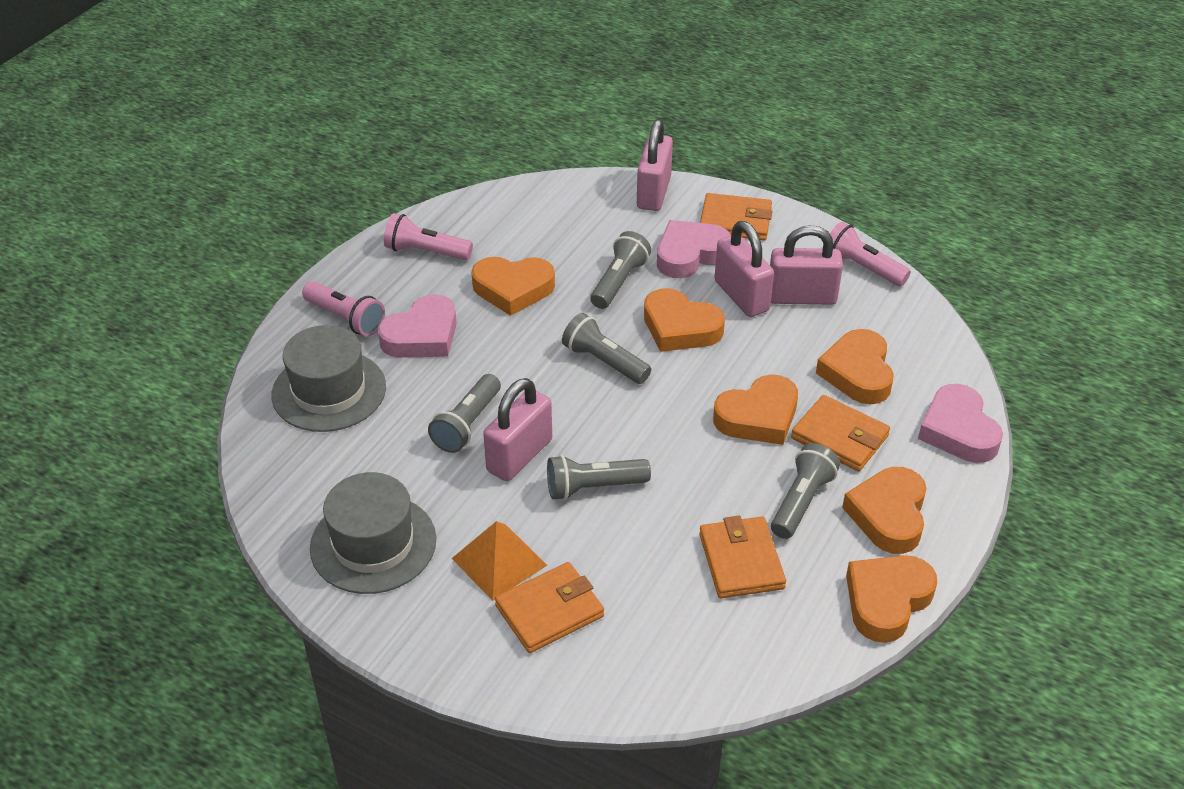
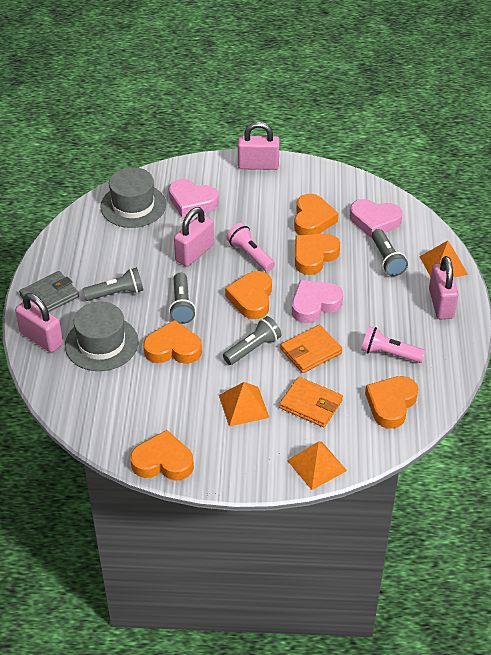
grey flashlight: [428,374,501,453] [547,455,651,500] [562,313,651,384] [590,231,651,309] [771,443,840,539] = 5 -> [83,267,143,301] [169,273,196,324] [223,316,281,365] [372,229,408,276] = 4
grey wallet: none = 0 -> [19,271,79,312] = 1
orange pyramid: [451,521,547,601] = 1 -> [219,382,269,426] [287,441,347,490] [419,241,468,277] = 3
orange wallet: [495,562,604,653] [699,515,786,598] [700,193,773,240] [791,395,890,471] = 4 -> [279,377,343,427] [280,325,342,373] = 2
pink flashlight: [302,281,385,336] [384,213,473,260] [830,222,911,286] = 3 -> [227,223,275,272] [361,326,425,363] = 2

